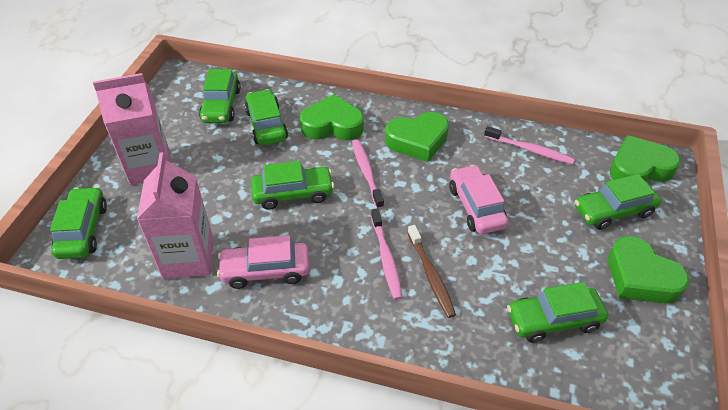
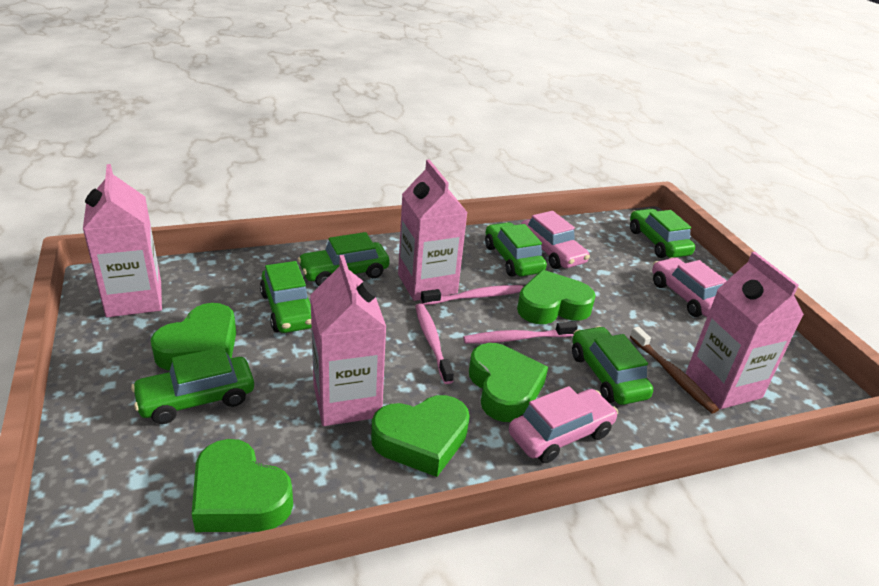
green heart: [300,94,364,140] [385,112,449,162] [608,236,689,303] [610,135,680,182] = 4 -> [151,303,236,370] [192,439,293,532] [371,395,470,477] [469,343,548,422] [517,270,596,324] = 5
pink car: [217,235,309,289] [449,165,508,234] = 2 -> [509,386,618,463] [521,211,590,269] [652,257,727,317] = 3
pink carton: [93,73,171,185] [137,152,214,279] = 2 -> [83,164,162,317] [310,255,386,426] [398,159,468,301] [686,252,804,409] = 4

